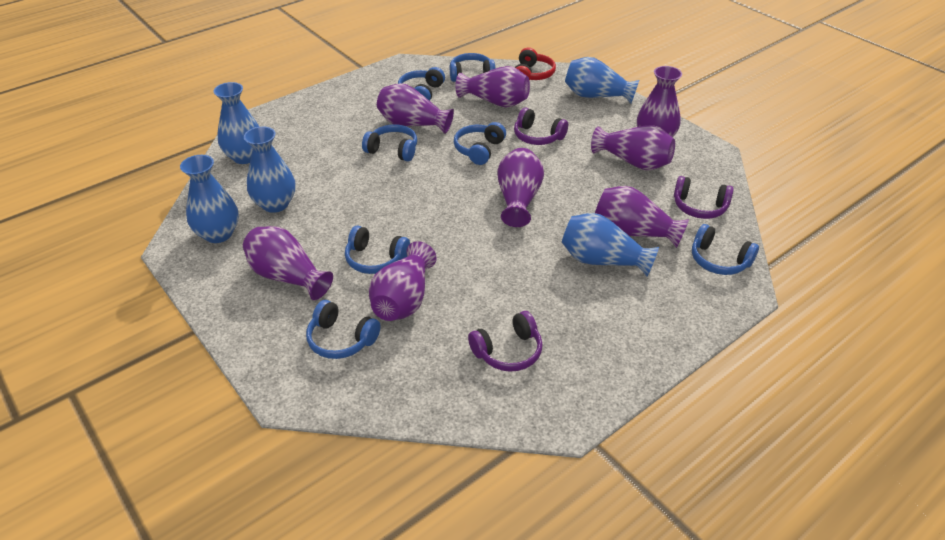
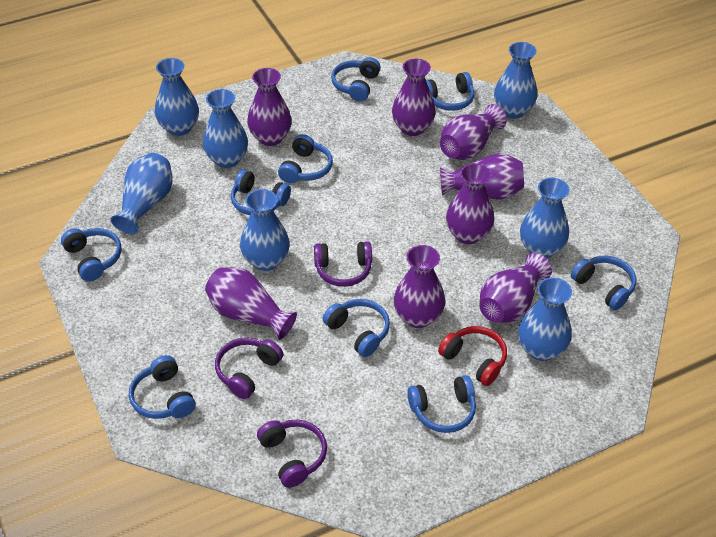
blue headphones: [306,300,381,359] [345,226,410,274] [362,124,417,161] [398,67,445,101] [450,53,496,82] [454,122,506,165] [692,224,759,275] = 7 -> [61,228,121,281] [129,355,196,419] [231,169,291,215] [278,134,333,183] [323,299,390,357] [331,57,381,102] [407,375,476,433] [426,72,474,111] [571,256,636,310] = 9
blue vase: [180,155,239,243] [213,82,259,164] [244,127,296,213] [562,213,659,277] [565,57,639,103] = 5 -> [111,153,173,234] [155,58,199,136] [203,89,248,168] [240,189,290,271] [494,42,537,119] [518,277,572,361] [520,178,570,258] = 7

